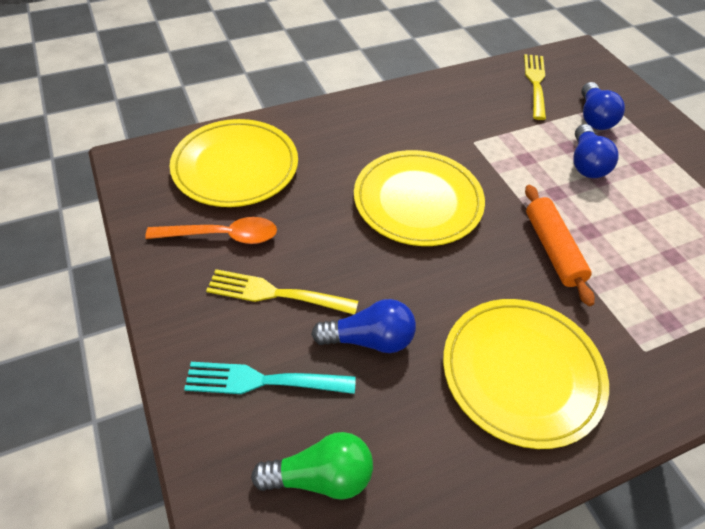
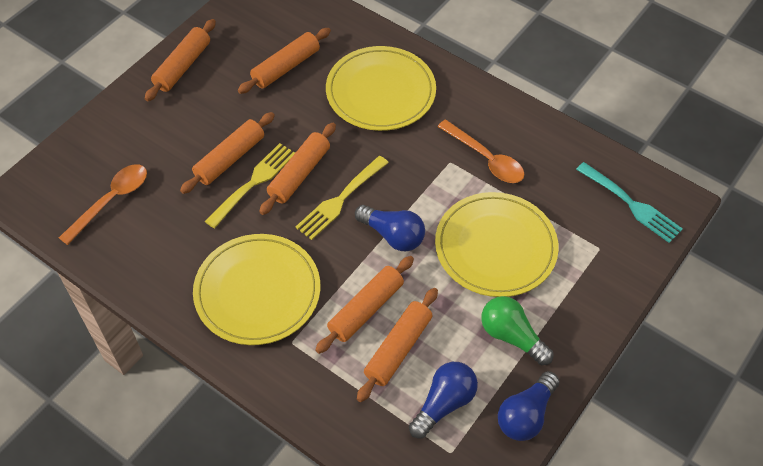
orange rolling pin: [525,185,595,306] = 1 -> [145,19,216,101] [180,112,275,194] [238,28,331,94] [260,123,336,215] [315,256,414,354] [357,288,438,402] = 6
orange spoon: [145,217,277,244] = 1 -> [59,164,147,245] [438,120,524,183] = 2

